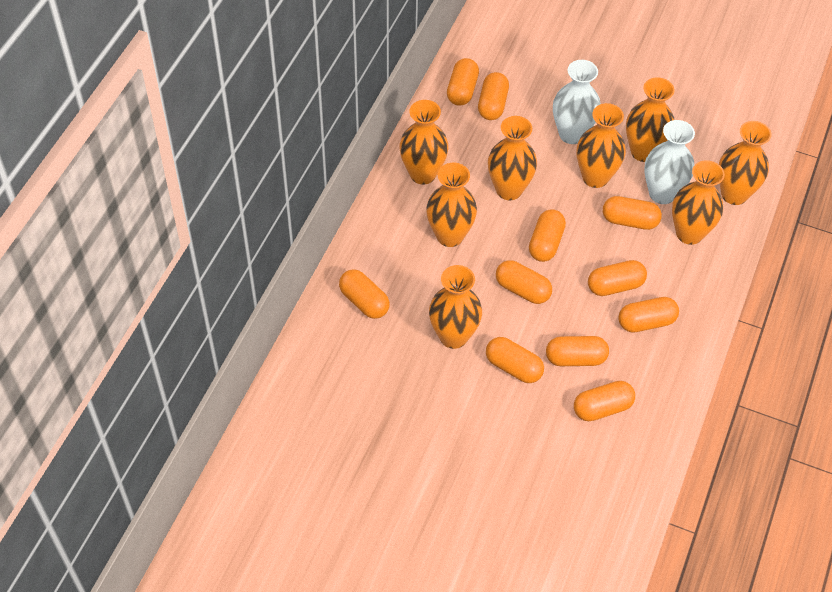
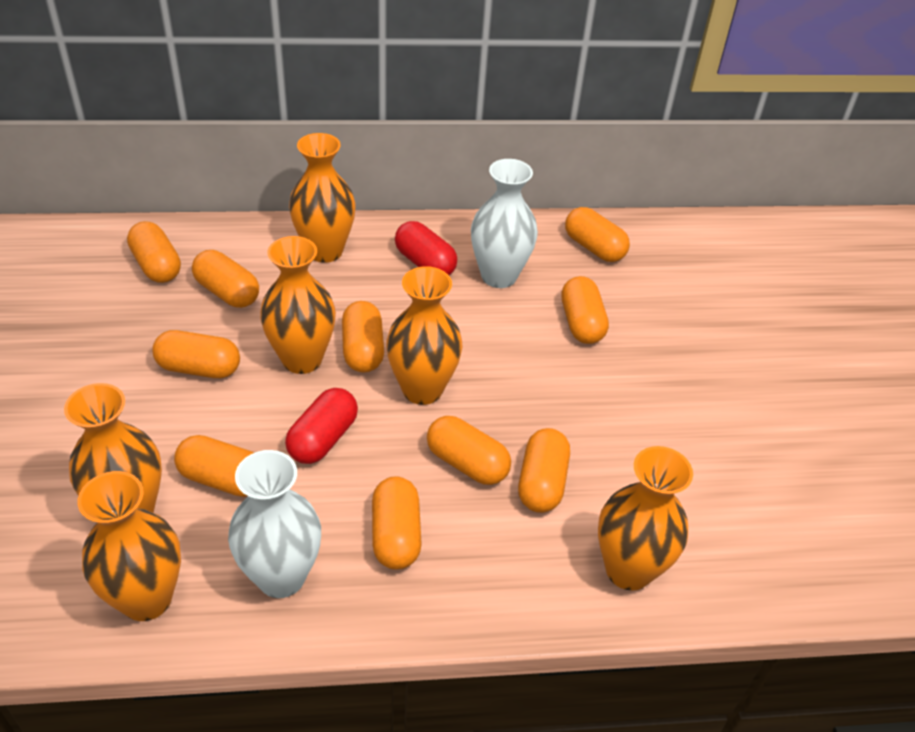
orange capsule: [339,269,390,319] [447,58,479,106] [478,72,509,120] [486,337,544,383] [496,260,552,304] [529,209,566,262] [546,336,609,366] [574,381,635,421] [588,260,647,296] [603,196,662,230] [618,297,679,333] = 11 -> [127,221,181,283] [152,330,240,378] [174,435,254,497] [192,250,259,308] [342,301,384,372] [372,476,422,570] [427,416,511,485] [518,428,570,513] [561,276,609,344] [565,207,630,262] = 10
orange vase: [399,100,449,184] [426,163,477,247] [429,265,482,349] [488,116,537,200] [577,103,626,188] [626,77,675,162] [672,160,725,245] [719,121,772,205] = 8 -> [64,383,162,513] [77,471,181,621] [260,236,336,374] [289,133,356,263] [386,266,463,405] [598,446,693,591] = 6
red capsule: none = 0 -> [285,388,358,464] [395,221,457,275] = 2

